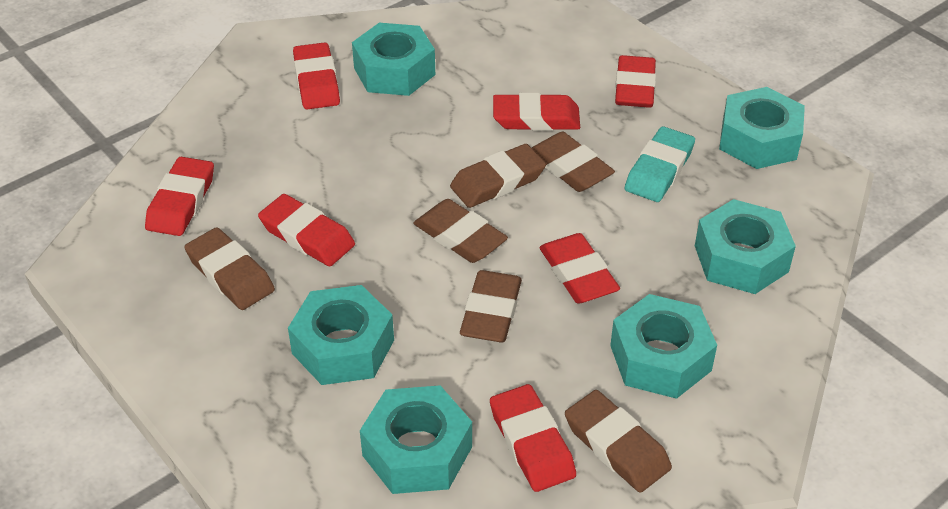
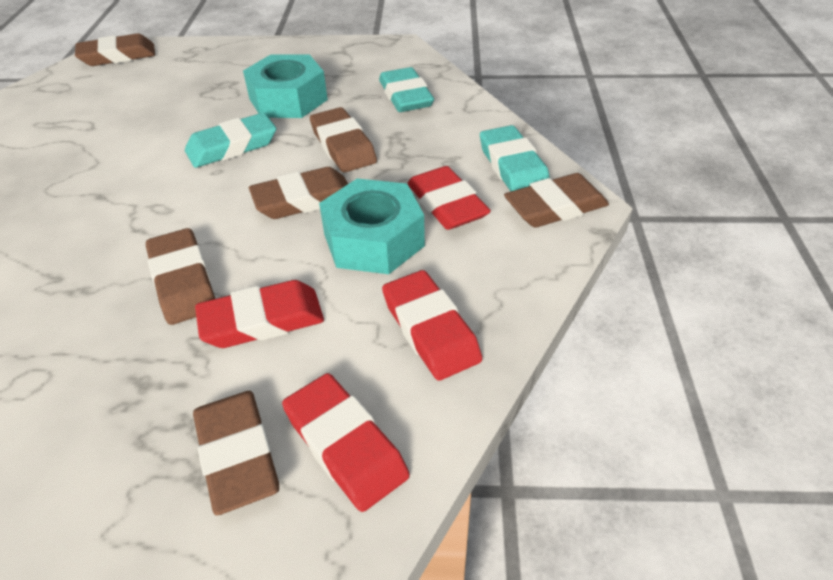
red eraser: [145,157,214,236] [258,194,355,266] [293,42,340,109] [490,384,576,492] [493,93,580,131] [539,233,620,304] [615,55,656,108] = 7 -> [195,280,324,348] [282,373,410,512] [382,270,482,381] [407,166,491,230] = 4
turquoise eraser: [625,126,695,202] = 1 -> [185,113,276,168] [379,67,434,112] [480,125,550,192] = 3
turquoise nut: [288,285,394,385] [352,23,435,96] [360,385,472,494] [610,294,717,399] [695,199,796,294] [719,87,805,169] = 6 -> [243,54,328,118] [319,178,425,274] = 2

